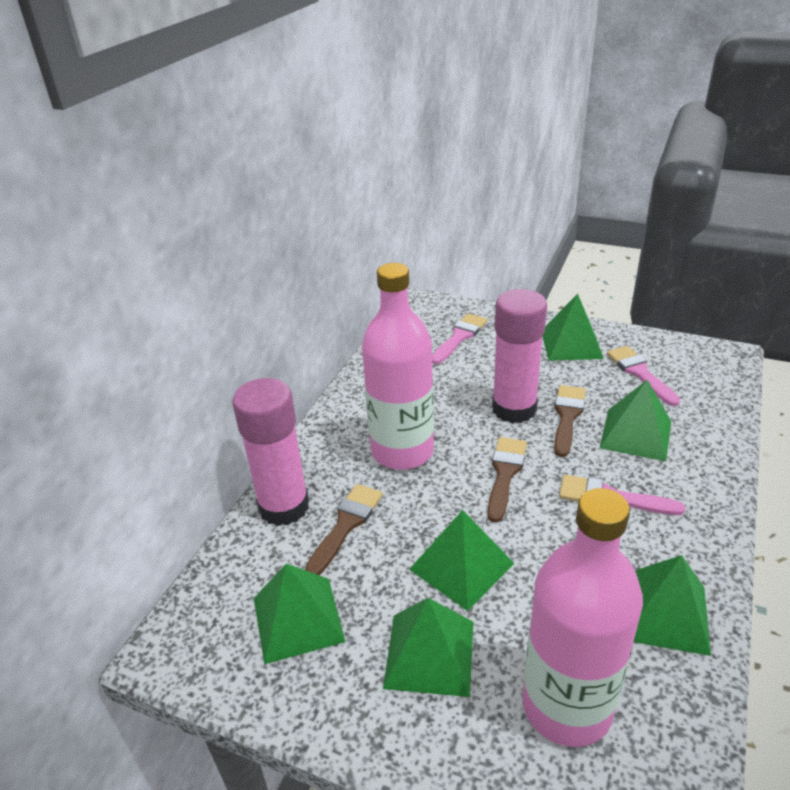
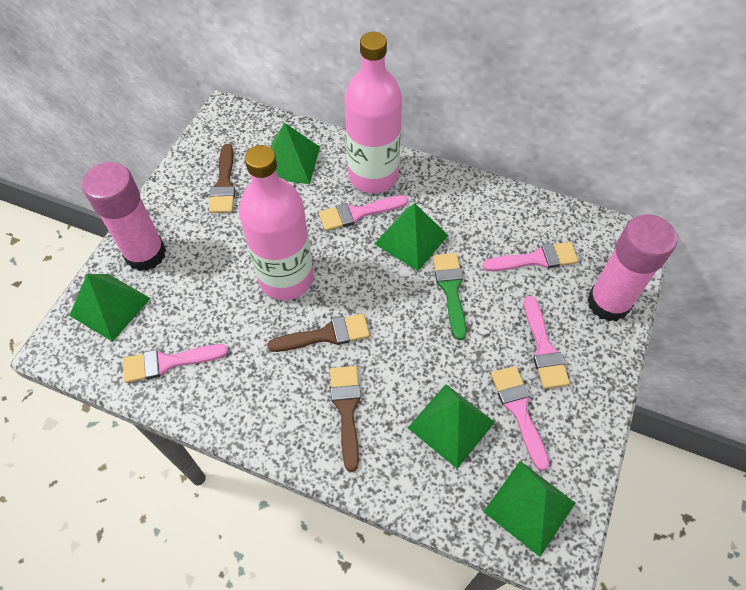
green brush: none = 0 -> [433,253,467,340] = 1
green pyramid: [254,563,345,664] [383,598,473,697] [409,510,515,611] [542,294,604,361] [600,380,671,461] [634,555,711,656] = 6 -> [69,274,151,342] [270,123,320,184] [375,203,448,271] [408,384,495,469] [483,461,576,557] = 5
pink brush: [432,313,487,364] [559,475,685,515] [607,346,680,406] = 3 -> [123,344,228,383] [319,195,408,231] [483,242,578,271] [491,366,549,471] [524,296,570,389] = 5

